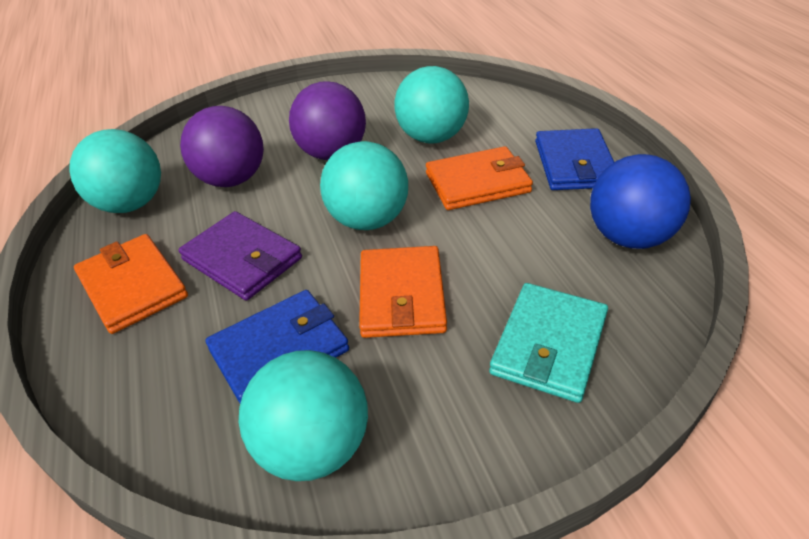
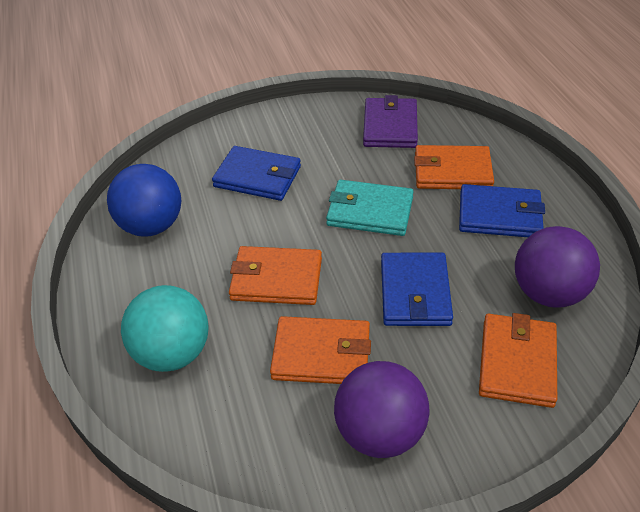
blue wallet: [205,290,349,403] [535,128,614,190] = 2 -> [212,146,301,201] [381,253,453,326] [459,184,545,237] = 3
orange wallet: [74,234,188,334] [359,246,447,338] [426,146,533,210] = 3 -> [229,246,322,305] [270,316,371,384] [414,145,494,189] [479,313,557,408] = 4
turquoise ball: [69,129,161,213] [239,350,368,481] [320,141,408,230] [395,66,469,144] = 4 -> [121,285,208,372] = 1

